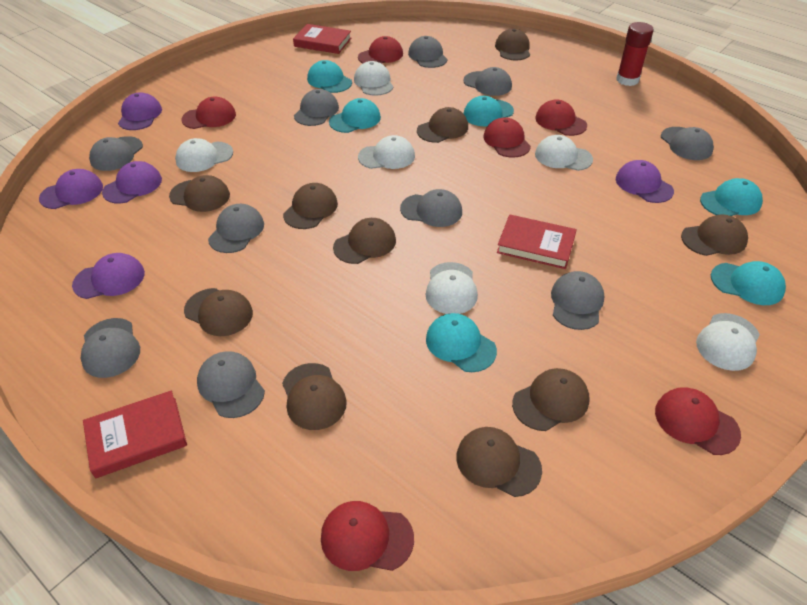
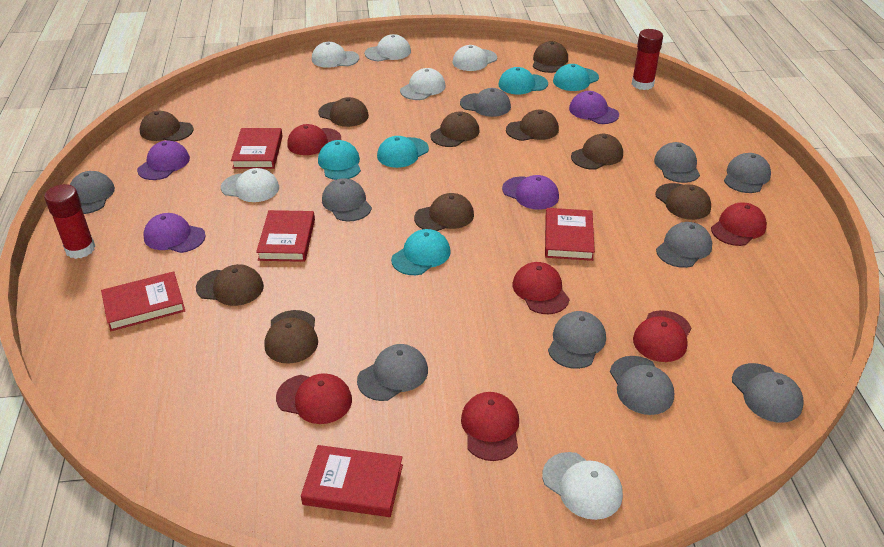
purple cap: [39,169,103,209] [72,253,145,299] [102,161,162,204] [118,92,162,130] [616,160,674,203] = 5 -> [137,140,190,180] [143,213,206,253] [502,175,559,210] [569,91,619,124] = 4
red book: [83,391,187,478] [293,24,352,54] [497,214,577,269] = 3 -> [101,271,185,331] [231,128,282,169] [256,210,315,262] [301,445,403,517] [545,208,595,261] = 5
red glue stick: [616,22,654,86] = 1 -> [44,184,96,259] [632,29,663,90] = 2
turquoise cap: [307,60,352,93] [329,98,381,133] [426,313,497,372] [463,96,514,126] [700,178,763,216] [711,261,786,305] = 6 -> [318,140,361,180] [377,136,429,168] [391,229,451,275] [498,67,548,94] [553,64,599,91] = 5

